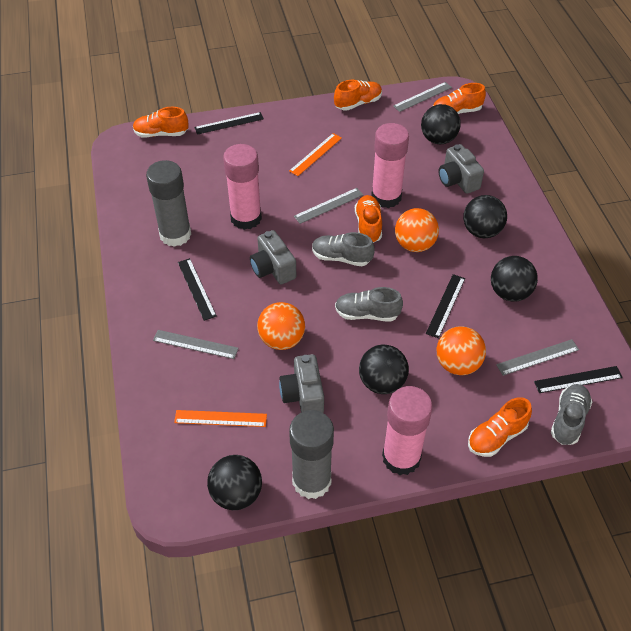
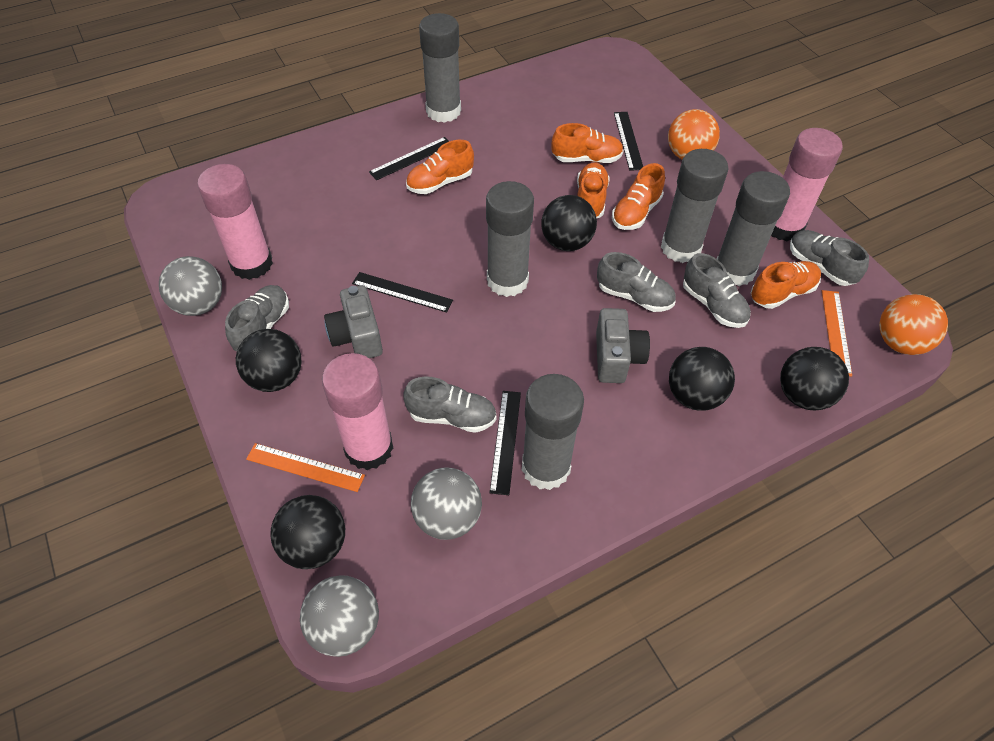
grey ball: none = 0 -> [159,256,222,316] [300,575,379,657] [411,467,482,540] = 3
grey camera: [250,230,296,284] [279,354,324,413] [439,144,484,194] = 3 -> [324,285,383,358] [596,308,650,383] = 2
grey glue stick: [146,160,192,247] [289,410,334,499] = 2 -> [419,13,461,123] [486,181,534,297] [522,374,584,490] [661,149,728,263] [717,171,790,286] = 5
grey ruler: [153,330,239,359] [294,188,363,224] [393,82,452,112] [496,339,579,376] = 4 -> none = 0
grey shoe: [312,232,374,266] [335,287,403,322] [551,384,592,445] = 3 -> [225,285,289,352] [404,376,497,433] [597,252,676,312] [683,253,751,328] [790,230,869,286] = 5
orange ball: [257,302,305,350] [395,208,439,252] [437,326,486,375] = 3 -> [668,109,720,159] [879,294,948,355] = 2

